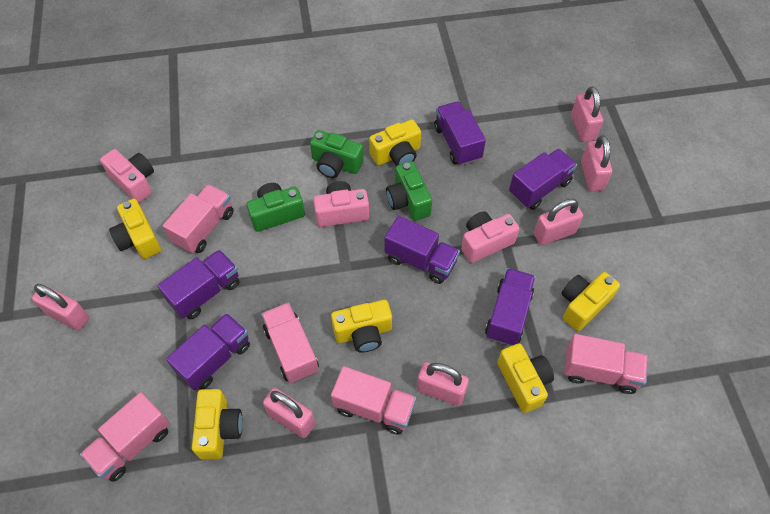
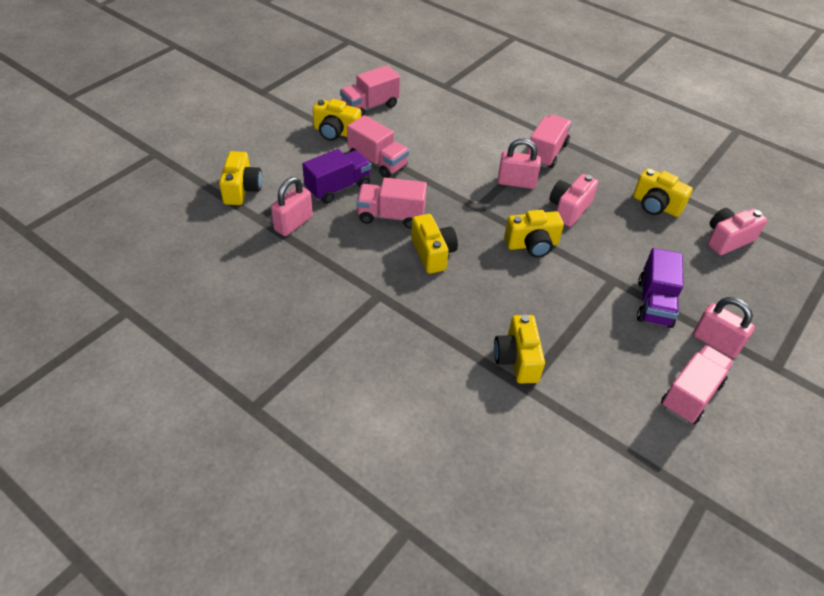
green camera: [247,183,305,232] [310,130,364,178] [386,161,432,221] = 3 -> none = 0
pink camera: [100,149,154,203] [313,181,369,227] [461,212,519,263] = 3 -> [549,174,598,227] [708,208,767,255] = 2
pink padlock: [32,284,89,331] [263,388,315,438] [417,362,469,406] [534,199,583,245] [571,86,603,142] [581,135,612,191] = 6 -> [271,177,313,236] [497,139,541,189] [693,297,755,358] = 3
purple truck: [158,250,239,319] [166,313,250,390] [384,216,460,284] [434,101,486,166] [485,268,535,346] [509,149,577,210] = 6 -> [302,149,371,204] [637,248,683,328] = 2

